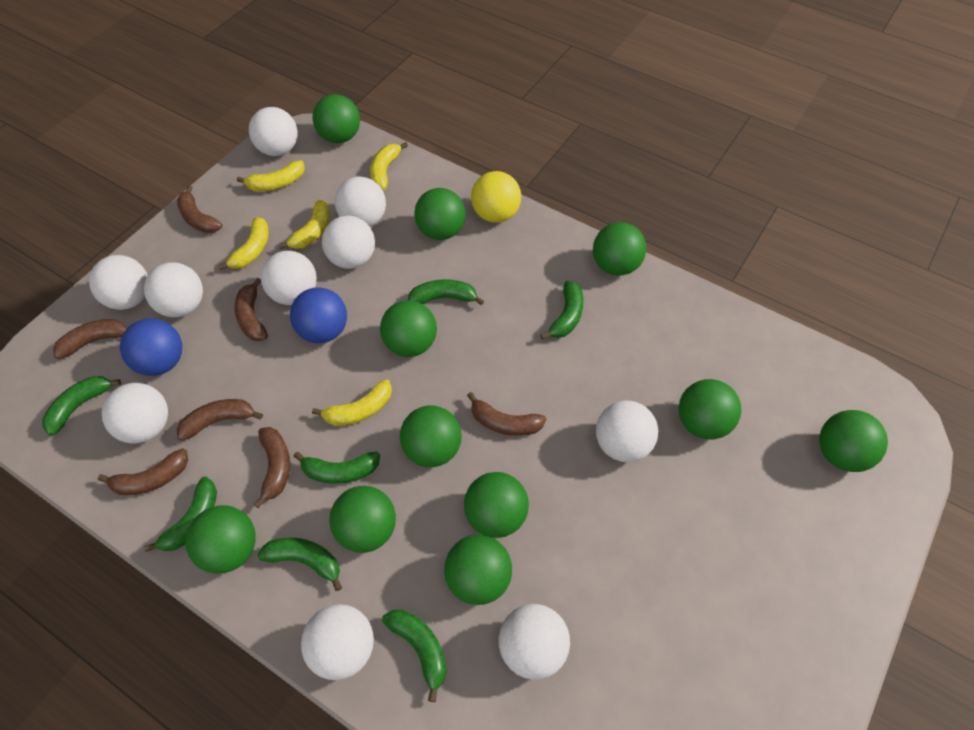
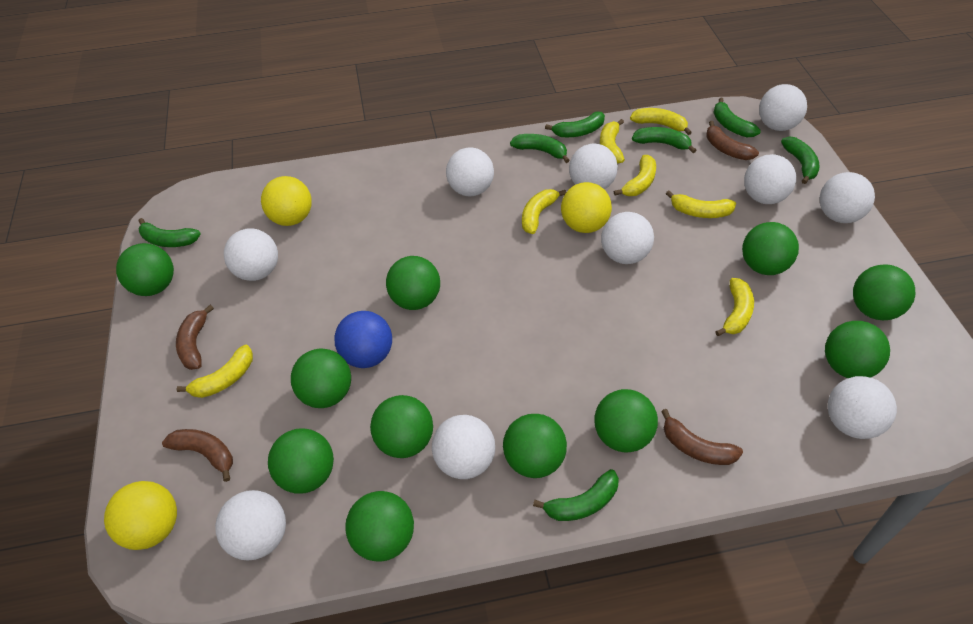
blue ball: [120,318,182,376] [290,287,347,343] = 2 -> [334,311,392,368] = 1
brown banana: [53,319,127,359] [98,448,188,495] [177,185,223,233] [177,399,263,441] [234,278,268,341] [254,427,290,508] [467,392,546,436] = 7 -> [162,429,233,482] [176,305,214,370] [661,409,743,465] [706,121,759,160] = 4
yellow ball: [471,171,521,223] = 1 -> [104,481,177,550] [261,176,312,226] [561,182,612,233] = 3
yellow banana: [218,217,269,270] [237,160,305,191] [279,200,330,249] [312,379,392,426] [370,142,408,190] = 5 -> [177,345,253,398] [522,189,566,234] [600,119,625,164] [614,155,656,196] [630,108,692,135] [666,191,736,218] [715,278,754,336] = 7

